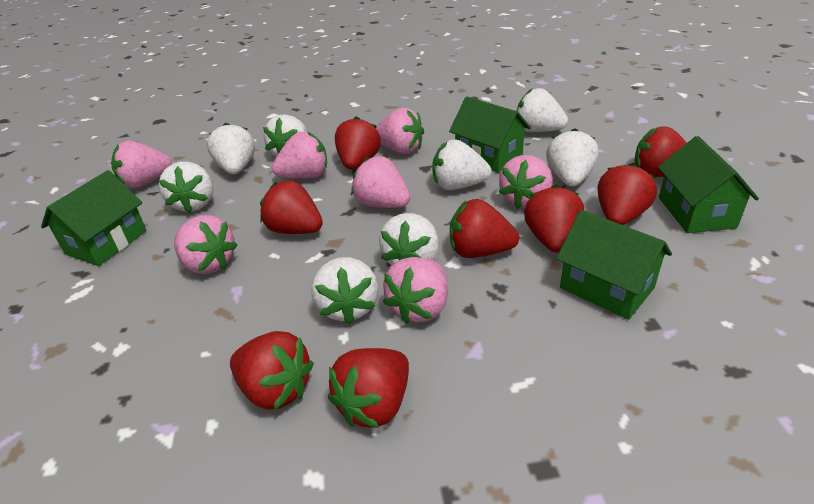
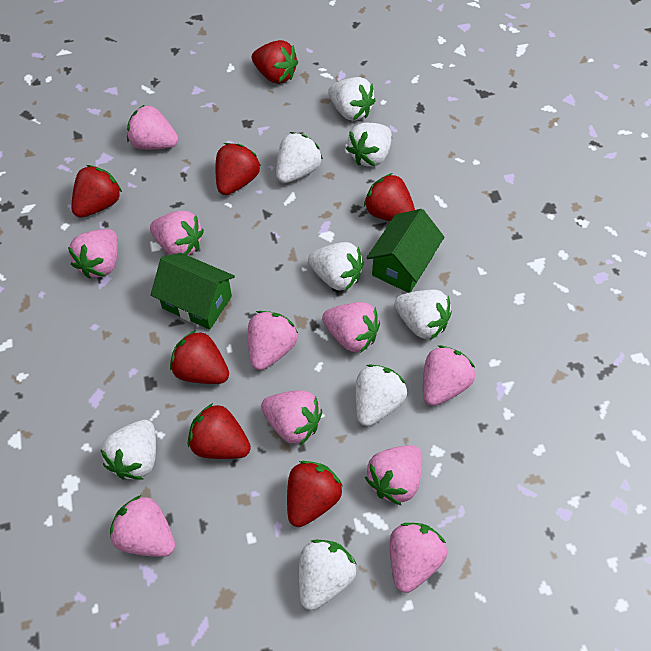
green house: [41,170,147,266] [449,97,531,173] [556,210,672,320] [658,136,759,233] = 4 -> [151,253,235,330] [367,209,444,293] = 2
pink strawberry: [111,140,172,188] [174,215,237,274] [272,132,327,179] [351,156,410,208] [376,108,424,154] [383,257,448,324] [499,155,553,209] = 7 -> [68,229,118,279] [110,495,175,557] [127,104,178,150] [150,211,204,256] [248,311,298,370] [261,390,322,445] [322,302,380,353] [365,445,422,505] [390,523,447,593] [423,345,475,406] = 10
red strawberry: [230,331,314,410] [260,180,323,234] [328,348,409,428] [335,116,381,169] [450,199,519,258] [524,184,584,253] [597,163,657,225] [634,127,687,177] = 8 -> [71,165,122,218] [170,330,229,384] [188,403,251,459] [215,143,261,195] [252,40,298,84] [287,461,343,527] [364,173,415,222] = 7

